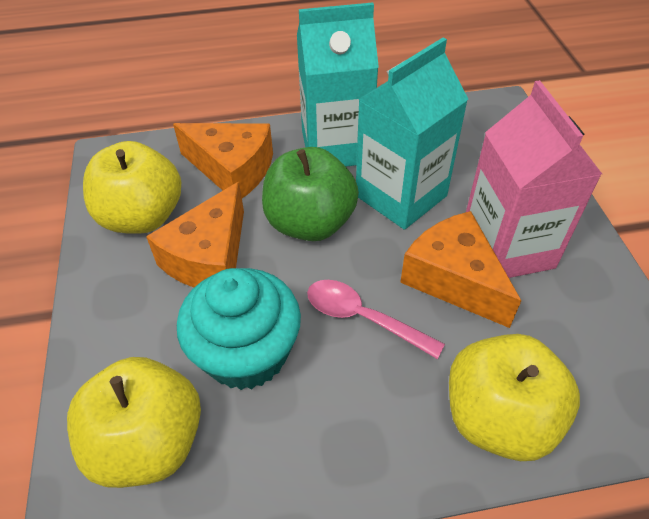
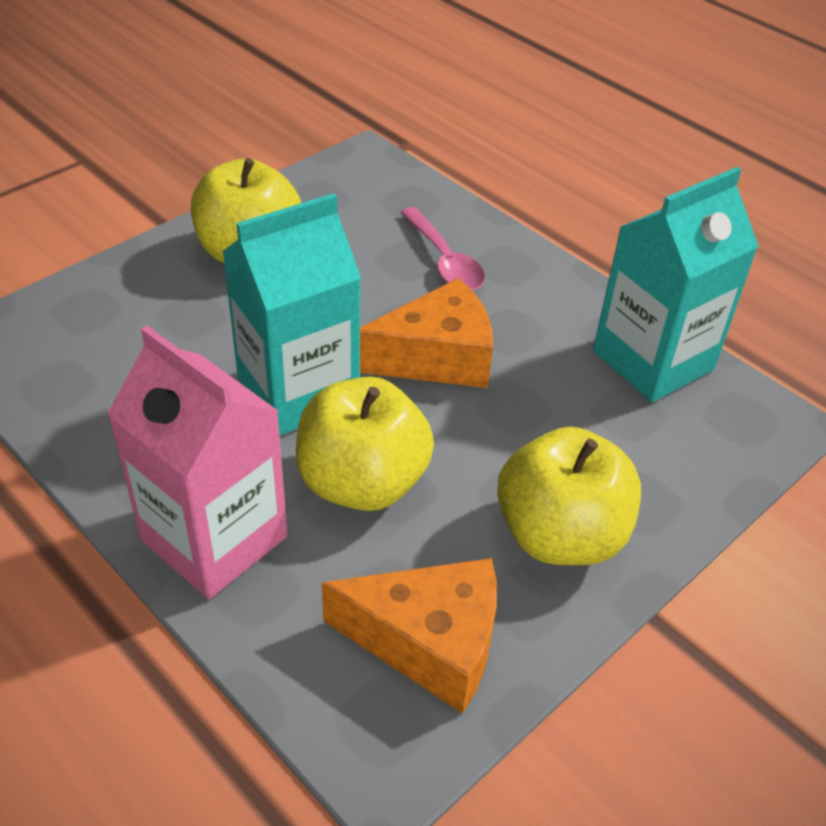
green apple: [262,147,359,241] = 1 -> none = 0
orange cheese: [146,182,244,287] [173,123,273,198] [400,211,521,328] = 3 -> [322,558,497,714] [360,278,493,388] = 2
turquoise cupcake: [177,268,301,390] = 1 -> none = 0

